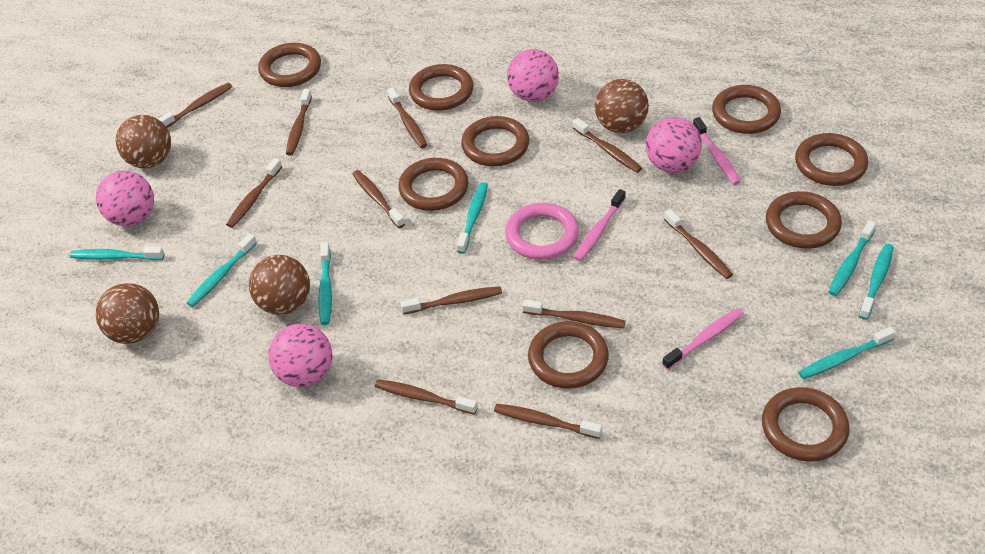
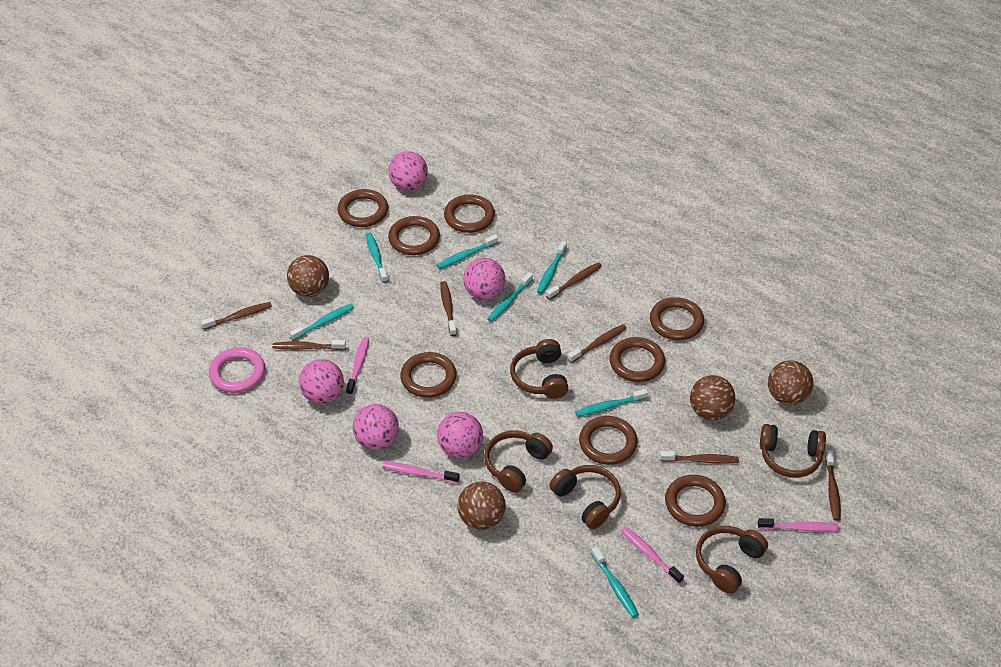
brown headphones: none = 0 -> [484,430,553,493] [510,339,568,399] [550,465,621,529] [696,526,768,594] [760,424,826,478] = 5
brown ring: [258,43,321,87] [398,158,469,211] [409,64,473,111] [461,116,529,166] [528,321,609,389] [712,85,781,134] [762,387,850,462] [766,191,842,249] [795,133,868,186] = 9 -> [338,189,388,227] [388,216,440,255] [400,352,457,398] [444,194,495,233] [579,416,638,465] [609,337,665,382] [650,297,704,340] [665,475,726,527] = 8
brown toothbrush: [158,83,232,128] [226,158,282,228] [286,89,312,156] [352,170,405,228] [375,379,478,415] [387,88,427,148] [400,286,502,314] [494,404,602,439] [522,300,626,328] [573,118,642,173] [664,209,733,279] = 11 -> [201,302,272,330] [272,340,346,350] [440,281,457,336] [546,262,602,300] [568,324,627,363] [660,451,739,464] [825,450,841,521] = 7
pink ball: [96,170,154,226] [268,324,332,387] [507,49,559,102] [646,117,702,173] = 4 -> [299,359,344,404] [353,404,399,450] [388,151,428,191] [437,412,483,458] [463,258,505,300] = 5
pink toothbrush: [574,189,626,261] [662,308,744,370] [693,117,741,185] = 3 -> [346,337,369,395] [382,462,460,483] [621,527,684,584] [758,518,840,532] = 4

